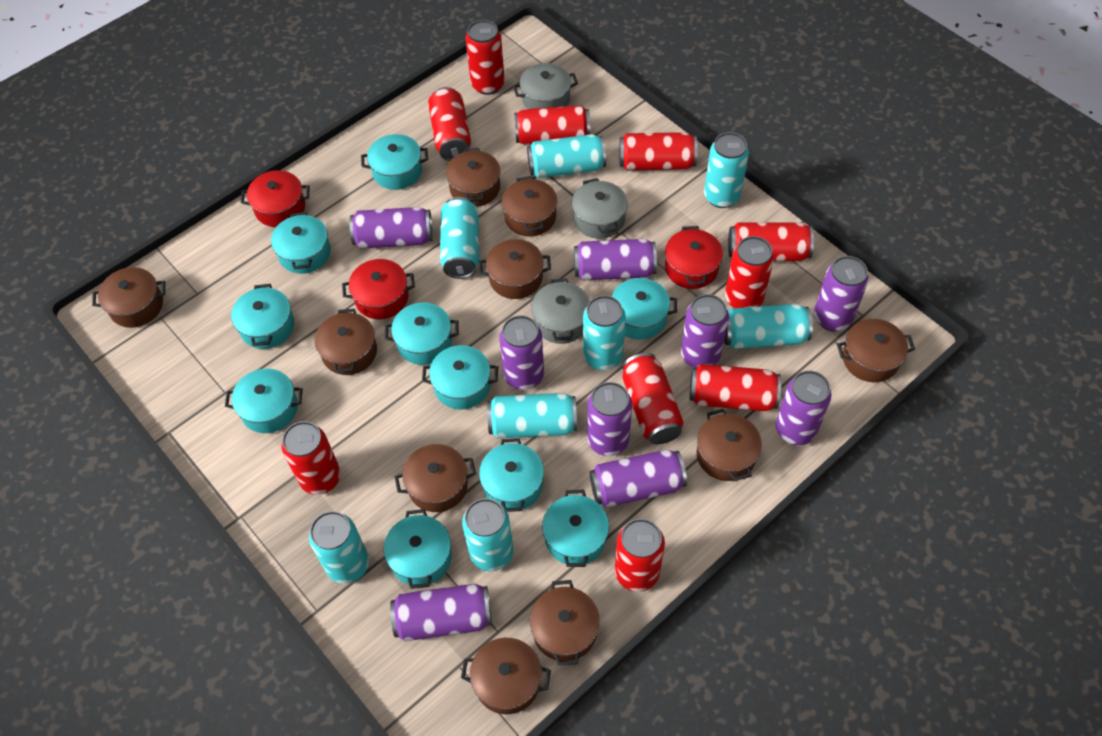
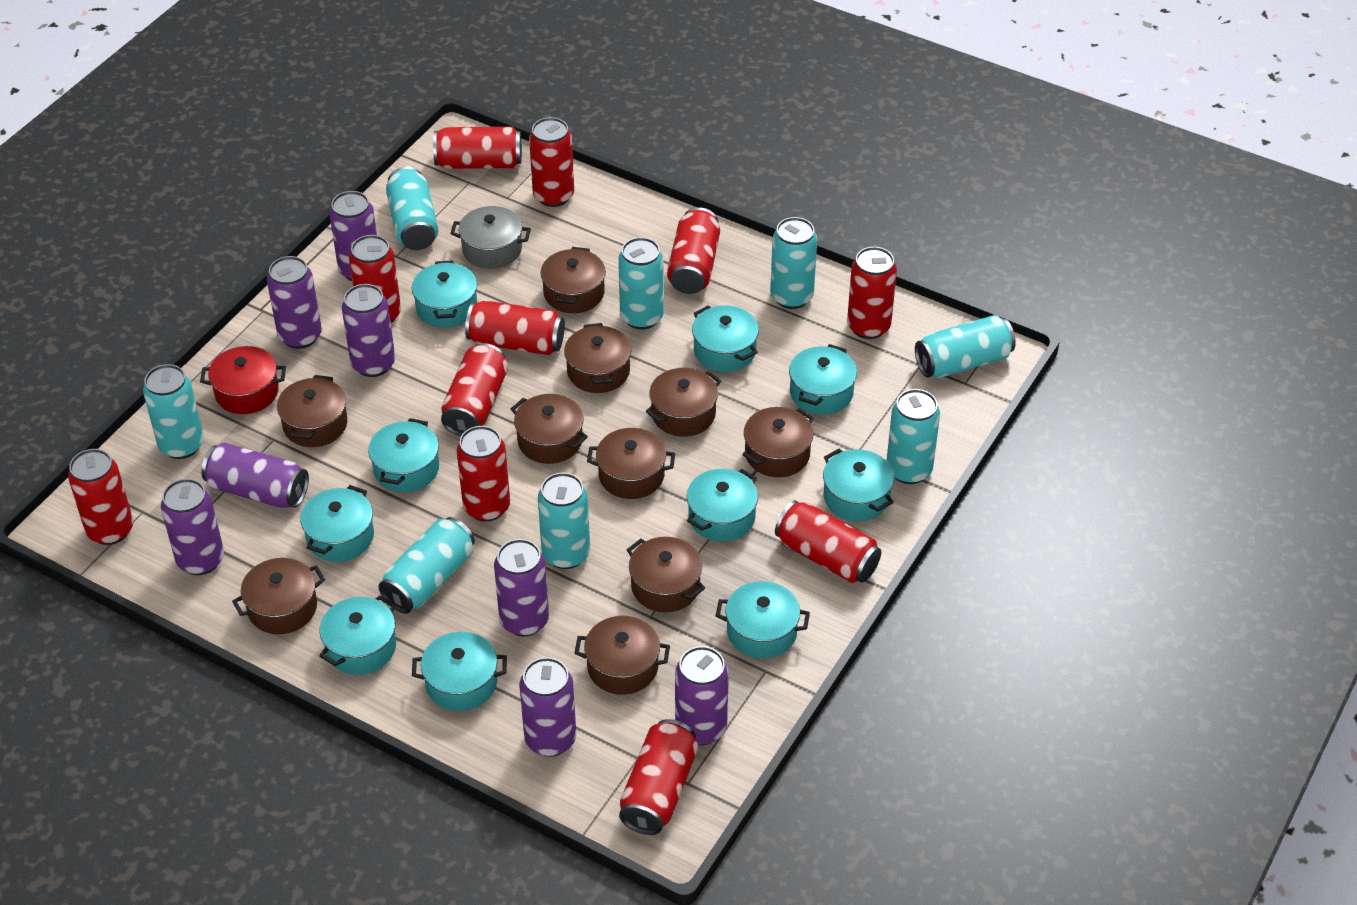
grey pot: [513,63,578,109] [531,278,590,344] [572,178,628,239] = 3 -> [450,206,531,269] = 1
purple can: [349,207,433,249] [390,584,492,642] [499,315,544,390] [574,239,657,280] [587,382,632,456] [590,450,687,507] [681,294,729,368] [776,371,832,445] [814,256,869,331] = 9 -> [161,479,224,575] [201,442,309,508] [267,256,322,349] [329,191,377,281] [342,284,395,377] [494,539,549,637] [520,657,576,757] [675,646,729,745] = 8
red can: [282,421,341,495] [428,87,471,161] [466,20,505,95] [514,106,591,146] [615,519,665,592] [619,132,697,170] [622,353,684,444] [690,364,781,411] [725,236,774,308] [728,222,814,261] = 10 -> [68,449,133,545] [349,235,401,323] [433,127,522,169] [441,343,508,436] [457,426,510,522] [465,300,565,355] [529,117,574,207] [619,719,698,835] [667,207,720,294] [775,500,881,583] [847,247,897,339] = 11
red pot: [241,170,310,227] [342,259,415,320] [665,226,723,289] = 3 -> [200,346,286,414] = 1

